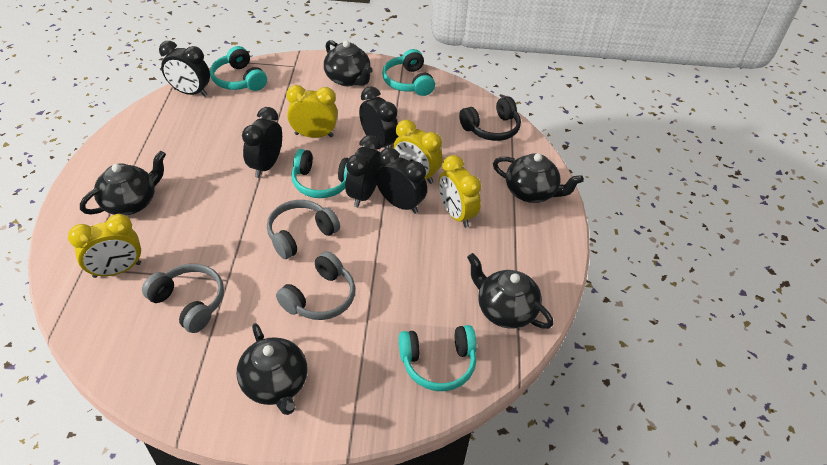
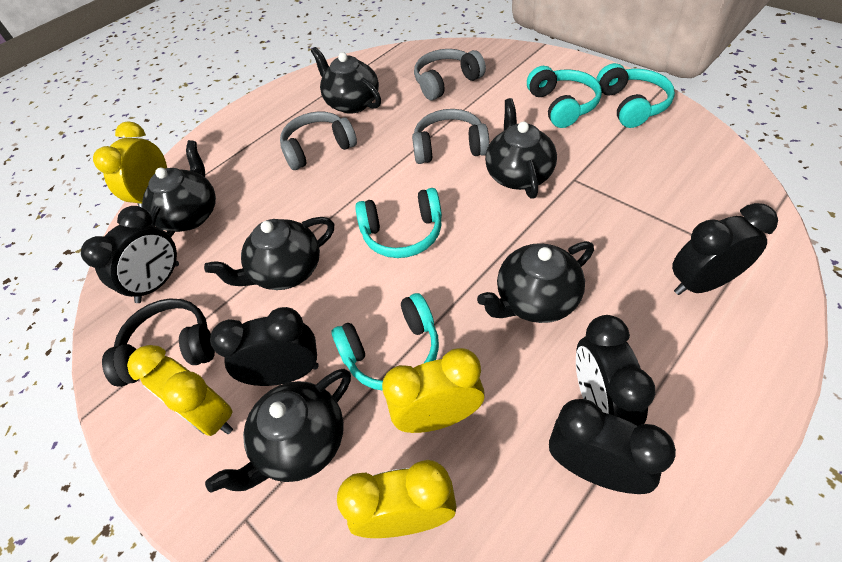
black teapot: [80,151,166,215] [237,323,307,415] [324,40,373,86] [467,253,553,329] [493,153,584,203] = 5 -> [142,140,216,237] [204,217,334,290] [205,369,351,493] [311,47,381,114] [477,241,594,323] [485,98,557,199] = 6

